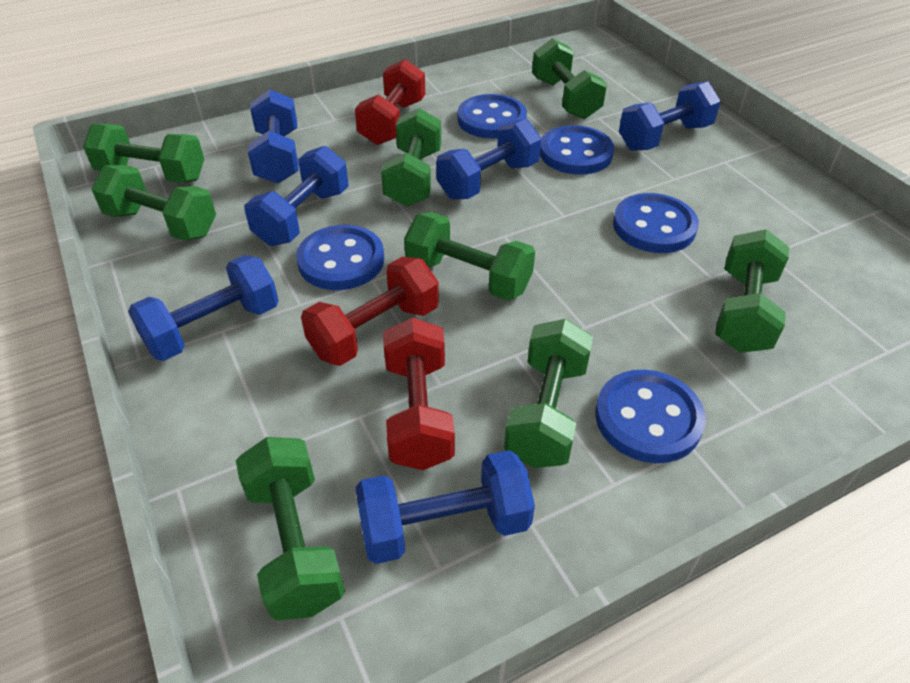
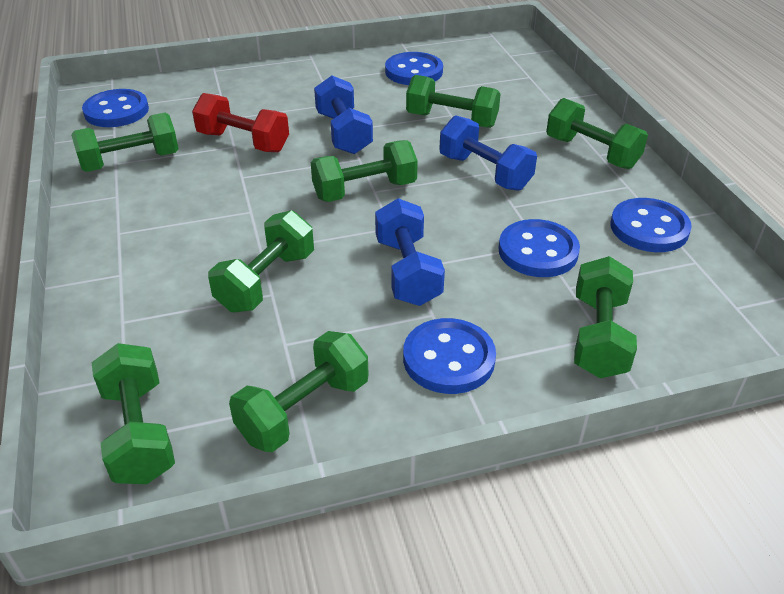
blue dumbbell: [128,255,279,361] [244,146,349,246] [248,90,299,184] [355,450,535,564] [436,119,541,199] [619,82,721,151] = 6 -> [314,76,373,154] [375,198,445,306] [439,115,537,191] = 3
red dumbbell: [301,257,439,366] [355,59,425,145] [383,317,455,470] = 3 -> [192,93,289,152] = 1

